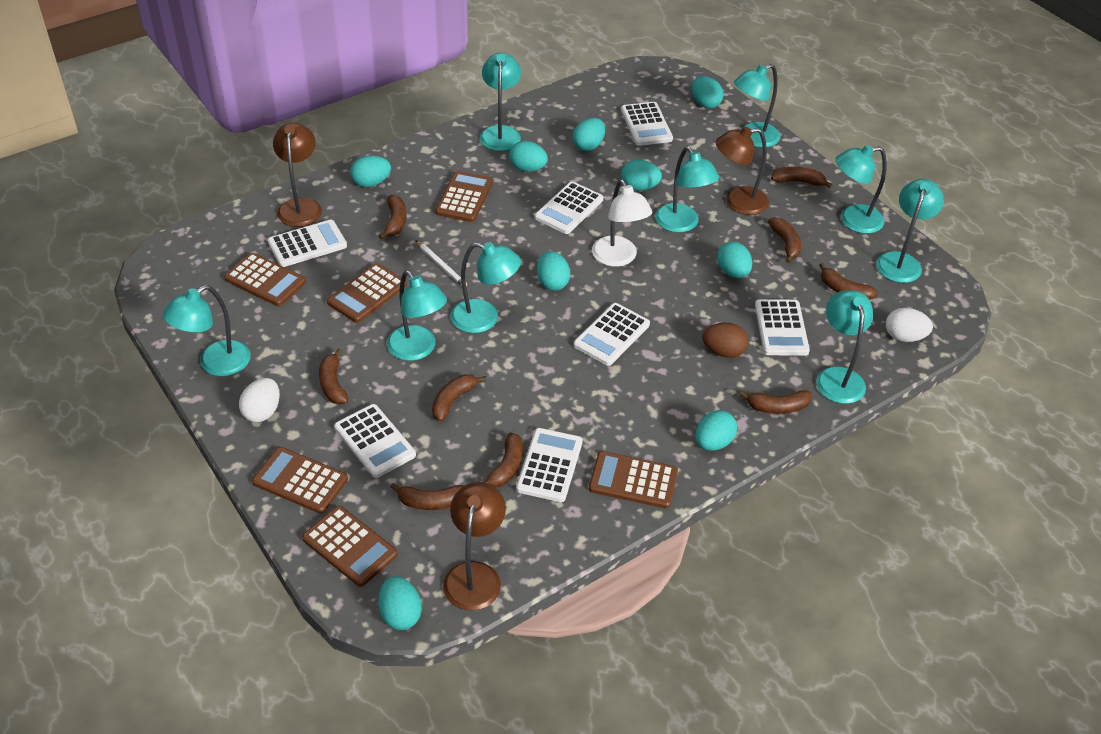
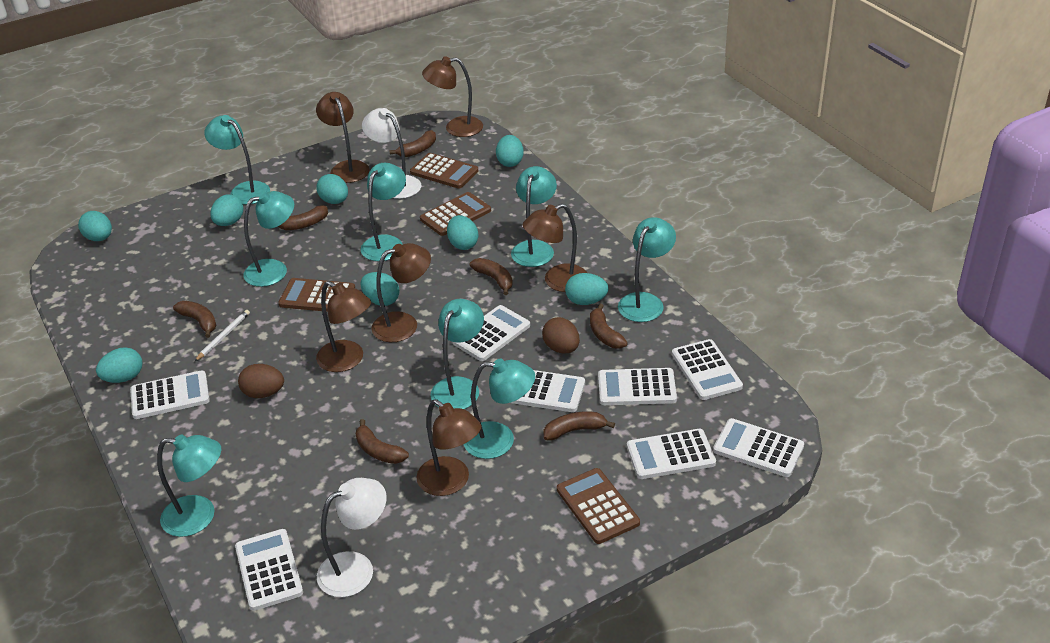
brown banana: [319,348,349,405] [379,195,406,240] [391,483,465,510] [432,375,486,422] [485,432,523,488] [740,390,812,414] [768,217,801,263] [771,167,832,188] [819,263,878,300] = 9 -> [173,301,217,338] [278,205,328,230] [356,419,409,464] [390,130,436,157] [470,258,513,295] [543,411,615,440] [590,304,628,349] = 7
brown calculator: [224,253,306,306] [252,447,348,514] [302,506,398,587] [327,263,407,323] [435,171,493,222] [589,451,678,509] = 6 -> [278,278,355,312] [410,153,478,189] [420,192,491,236] [557,468,640,544] = 4
brown egg: [702,323,749,358] = 1 -> [238,364,284,398] [542,317,580,353] = 2
brown lamp: [273,123,322,227] [443,482,506,611] [716,127,769,215] = 3 -> [316,92,369,183] [316,281,371,372] [371,243,431,342] [416,399,481,496] [422,56,483,137] [523,204,587,292] = 6
turquoise egg: [350,155,391,187] [378,576,422,630] [509,141,548,172] [537,251,570,291] [573,118,605,151] [621,160,662,190] [691,76,723,108] [695,410,737,451] [717,242,752,278] = 9 -> [78,211,112,241] [96,347,142,383] [210,195,243,226] [317,174,348,204] [360,272,400,306] [447,215,478,250] [496,135,524,167] [565,273,608,305] = 8
turquoise lamp: [163,285,251,376] [387,271,447,361] [450,242,521,333] [480,53,521,151] [655,147,719,232] [734,64,780,148] [816,290,873,404] [836,145,887,234] [876,179,944,283] = 9 -> [157,435,221,537] [204,115,270,205] [243,191,294,287] [360,163,406,261] [431,299,484,409] [463,358,535,459] [511,166,557,267] [618,217,676,322] = 8
white calculator: [268,220,347,267] [334,404,416,478] [516,428,583,502] [535,182,603,234] [574,303,650,366] [621,102,673,146] [755,299,810,356] = 7 -> [130,370,210,419] [235,529,303,611] [452,305,530,361] [511,370,585,412] [598,368,677,405] [627,429,716,479] [672,339,743,400] [713,418,804,477] = 8
white egg: [239,378,280,422] [886,308,933,342] = 2 -> none = 0
white lamp: [592,179,652,267] = 1 -> [317,478,386,597] [362,108,421,199] = 2

